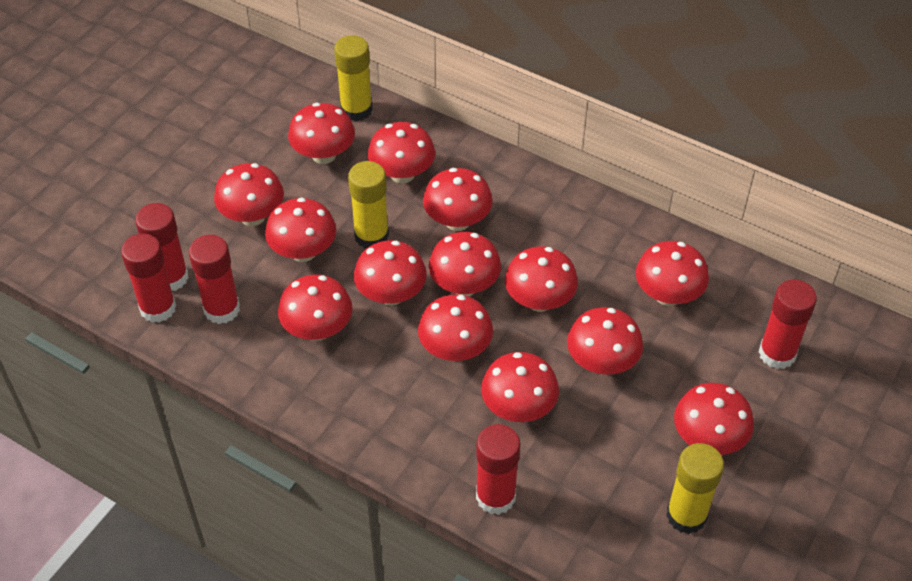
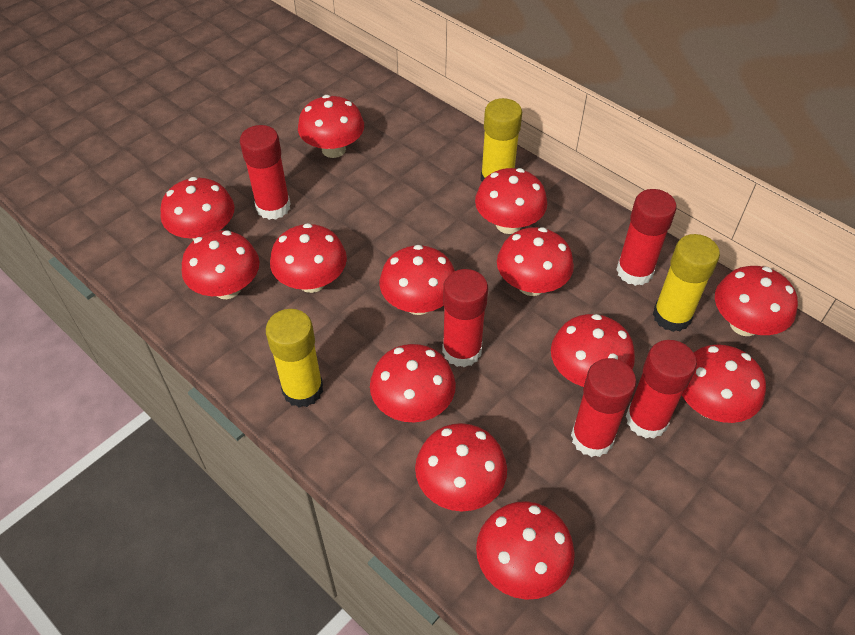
red mushroom: [214,163,284,226] [265,198,336,262] [278,275,352,341] [288,103,355,164] [354,240,427,306] [368,122,435,184] [418,295,493,361] [423,168,493,231] [429,232,501,296] [481,352,559,422] [505,246,578,312] [567,307,643,375] [636,241,709,306] [674,383,754,455] = 14 -> [160,177,235,241] [182,230,260,299] [270,223,347,293] [298,95,364,158] [370,344,456,422] [380,245,455,315] [415,423,507,511] [475,168,547,234] [476,501,575,599] [497,227,574,296] [551,314,635,387] [682,344,766,423] [715,266,798,336] = 13

